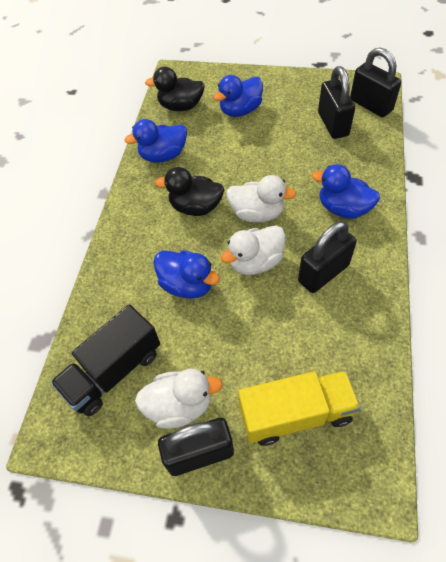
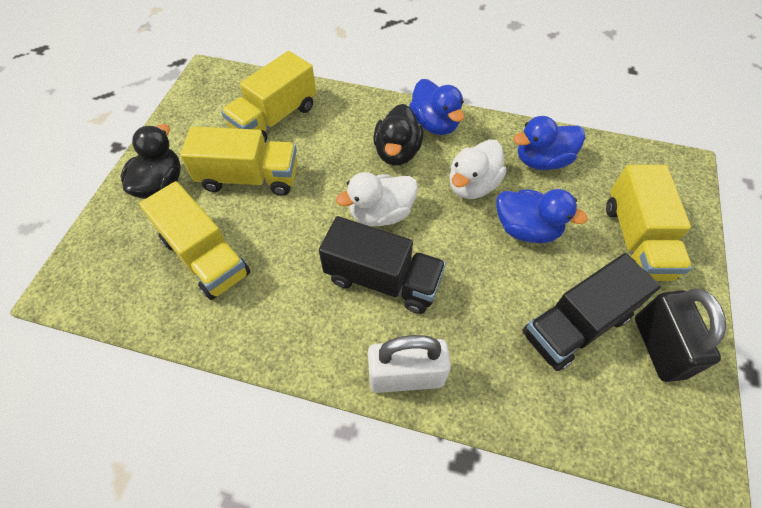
black padlock: [158,418,234,476] [298,221,357,293] [318,66,355,139] [350,48,402,117] = 4 -> [635,288,726,382] = 1
black truck: [50,305,160,416] = 1 -> [319,216,446,314] [522,253,661,371] = 2
blue duck: [125,119,187,163] [154,250,220,299] [213,75,263,117] [312,164,380,219] = 4 -> [409,79,464,135] [496,189,588,243] [513,116,585,170] = 3
white duck: [135,369,223,429] [221,225,285,275] [226,175,296,222] = 3 -> [336,172,418,226] [450,139,507,199] = 2
white padlock: none = 0 -> [368,335,451,393] = 1
yellow truck: [238,370,361,446] = 1 -> [139,181,250,300] [180,126,298,196] [221,51,316,143] [606,165,692,281] = 4

